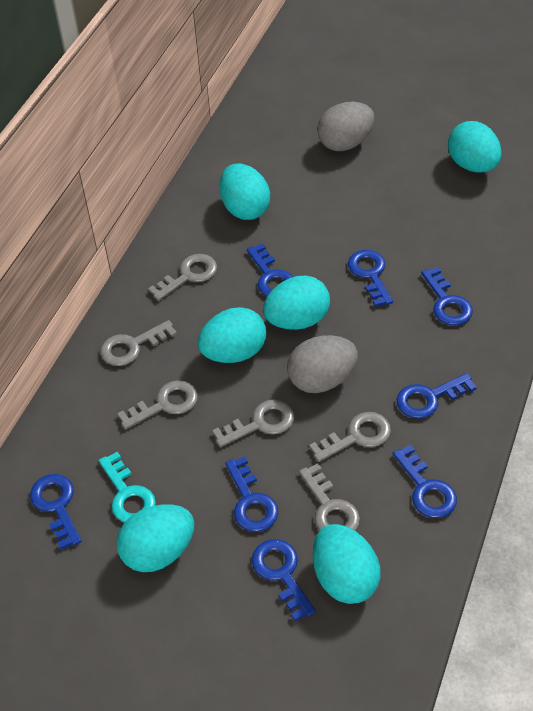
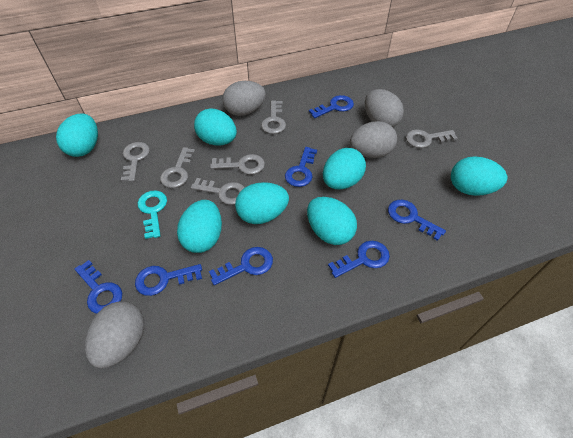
blue key: [30,474,81,550] [225,456,278,532] [247,244,293,297] [252,539,316,622] [348,250,393,307] [393,445,457,518] [397,373,477,419] [421,267,473,325] = 8 -> [75,260,122,314] [135,264,202,296] [209,247,273,285] [285,147,317,187] [309,95,354,118] [328,241,390,278] [388,200,446,241] = 7
grey egg: [287,335,358,393] [317,102,374,151] = 2 -> [85,301,144,368] [222,81,266,116] [350,121,397,158] [365,89,404,127] = 4
turquoise egg: [117,504,194,572] [198,307,266,363] [220,164,270,220] [263,276,330,330] [313,524,381,604] [448,121,502,172] = 6 -> [56,114,98,157] [177,200,222,253] [194,108,237,146] [235,182,289,224] [307,197,357,245] [323,148,366,189] [451,156,507,196] = 7

